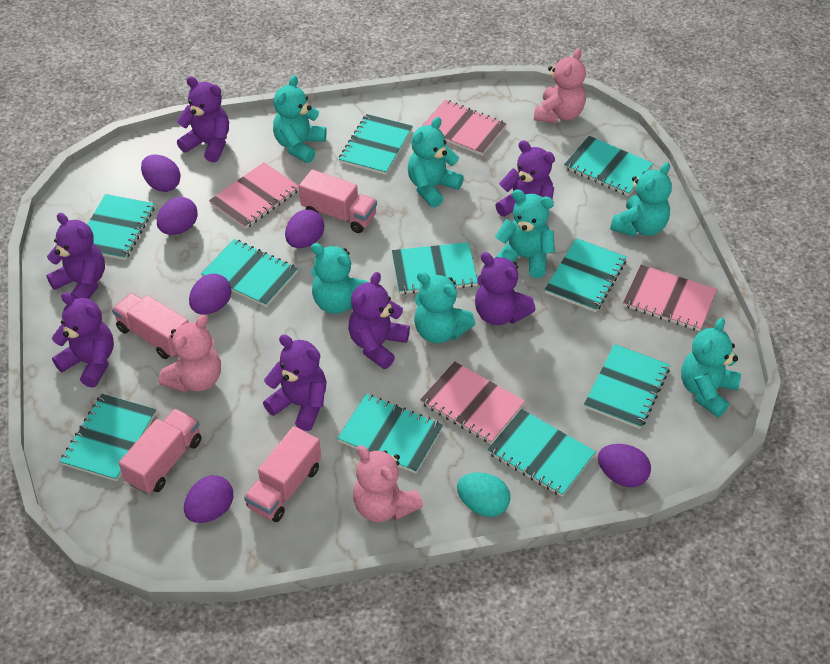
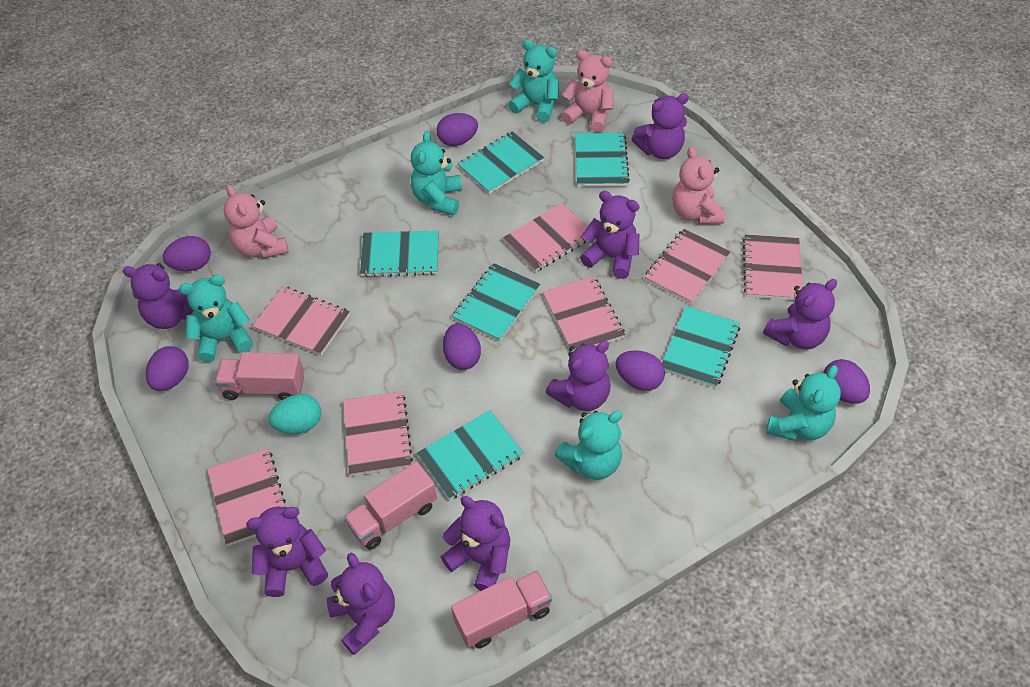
pink notebook: [209,162,299,229] [420,361,525,444] [421,100,507,156] [623,265,717,331] = 4 -> [208,448,287,546] [252,286,350,356] [343,392,413,476] [503,203,588,272] [543,276,625,348] [644,229,731,304] [743,234,802,300] = 7
pink truck: [112,293,189,359] [119,409,201,494] [244,426,321,522] [299,169,377,233] = 4 -> [215,352,304,400] [344,461,437,550] [451,571,552,648] = 3
purple teddy bear: [46,213,105,299] [52,292,114,388] [177,76,229,163] [263,334,327,431] [348,272,410,369] [475,252,536,325] [495,140,555,217] = 7 -> [123,263,194,329] [246,507,328,597] [327,553,395,655] [441,496,510,591] [546,340,611,411] [580,191,639,279] [632,93,689,159] [763,279,837,350] = 8
turquoise notebook: [60,394,156,481] [87,194,155,260] [201,239,298,307] [337,394,443,473] [339,114,413,175] [392,242,478,294] [487,409,596,497] [544,238,627,312] [564,136,653,196] [584,344,670,429] = 10 -> [360,230,439,277] [417,410,524,500] [452,263,541,341] [458,131,544,194] [575,133,630,187] [662,306,740,388] = 6
turquoise teddy bear: [273,75,326,163] [311,243,368,314] [408,117,464,208] [414,271,475,343] [495,189,555,278] [610,162,672,237] [681,318,741,417] = 7 -> [179,275,253,362] [411,131,462,216] [508,39,559,122] [555,411,622,480] [766,365,841,441] = 5

